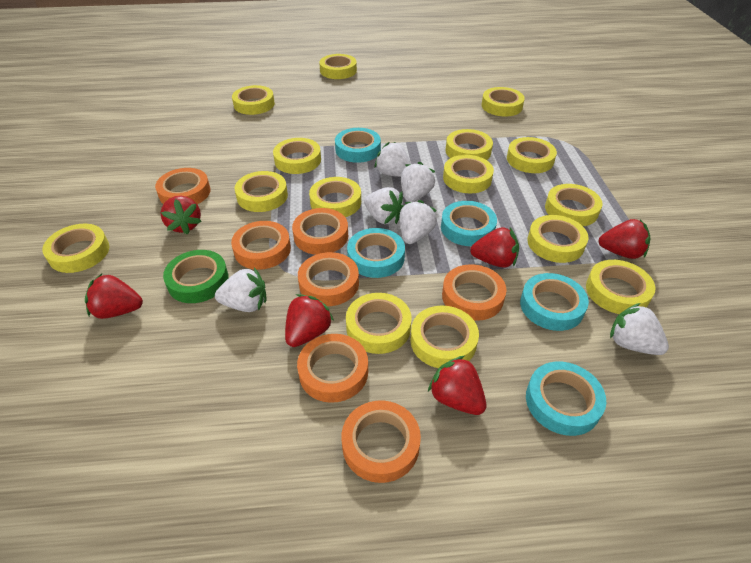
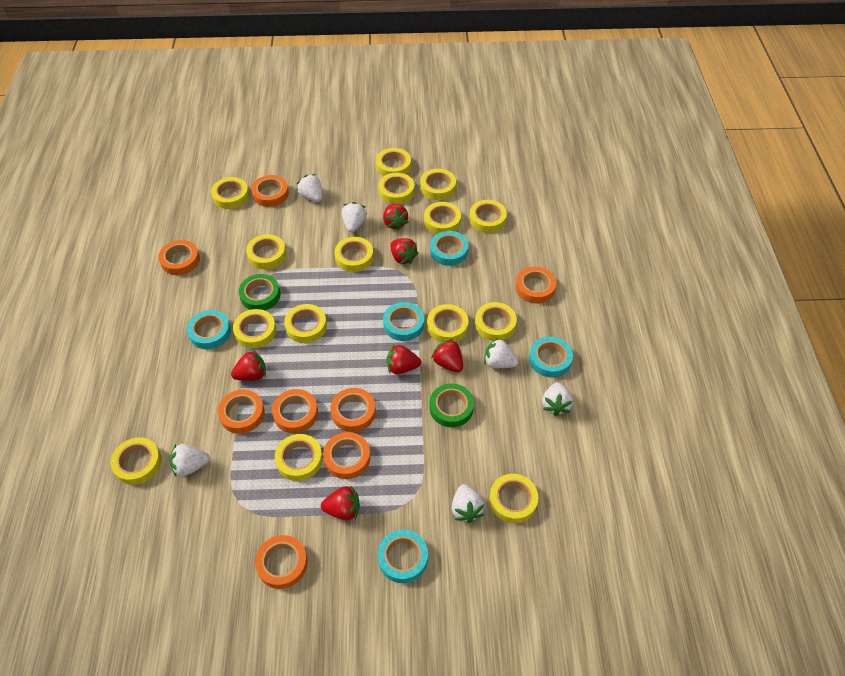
green tape: [163,250,229,303] = 1 -> [239,274,280,310] [430,383,474,427] = 2
orange tape: [155,168,210,204] [231,221,291,270] [292,208,348,255] [297,334,368,403] [298,252,359,306] [342,400,421,483] [442,264,506,321] = 7 -> [158,240,200,275] [218,389,265,434] [251,175,289,207] [255,535,308,589] [272,389,318,433] [323,432,370,479] [331,388,376,432] [516,267,556,304] = 8

